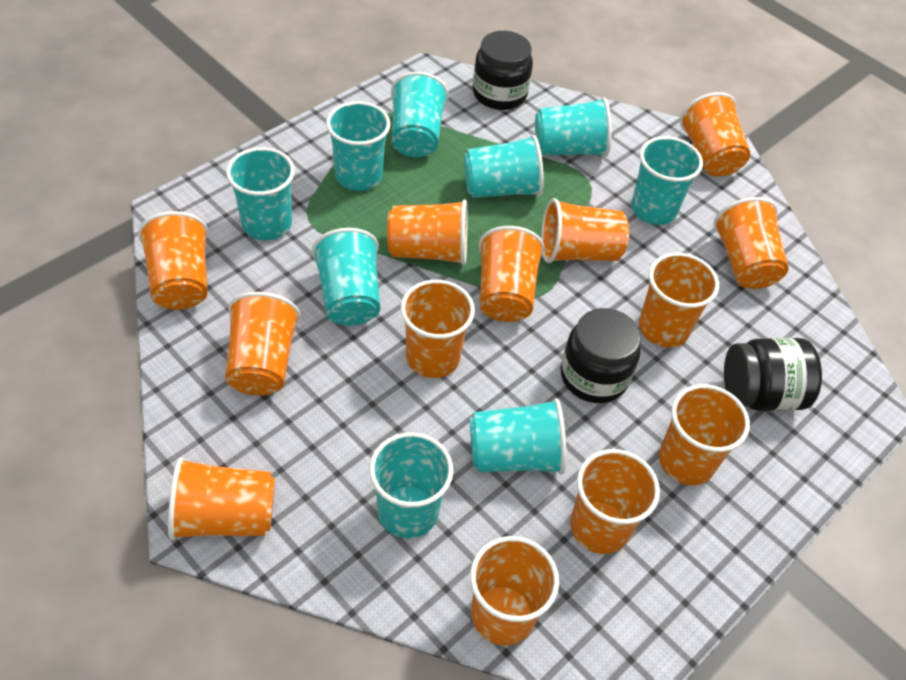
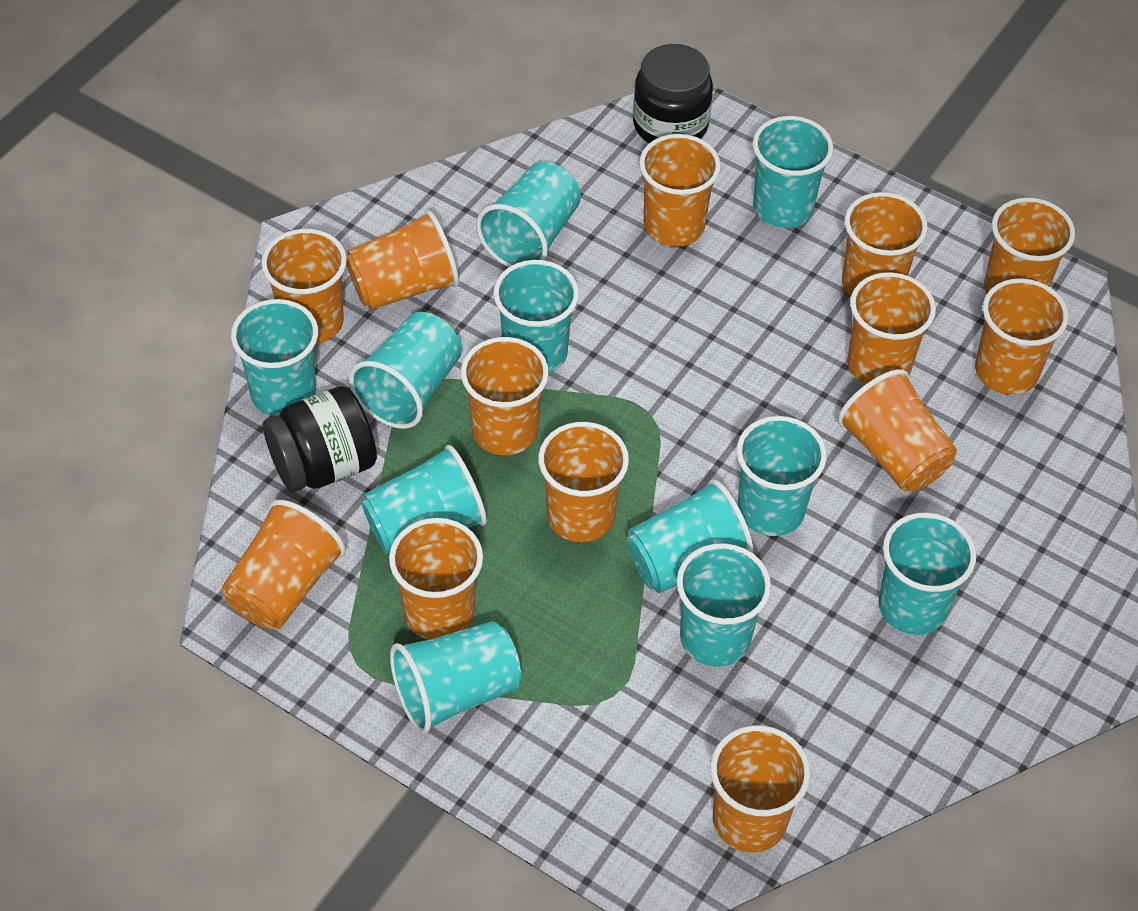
black jar: [473,31,533,110] [560,308,641,403] [724,338,822,411] = 3 -> [263,386,377,492] [633,44,713,143] = 2
turquoise cup: [226,147,295,240] [311,228,380,326] [326,101,390,191] [369,432,453,538] [391,72,449,157] [464,135,544,198] [470,398,566,475] [535,98,612,158] [631,136,703,225] = 9 -> [231,299,318,416] [349,312,462,429] [361,445,487,554] [390,621,521,734] [476,162,581,267] [493,260,579,374] [626,479,754,593] [677,543,771,667] [737,416,827,536] [753,116,833,228] [878,513,976,635] = 11

